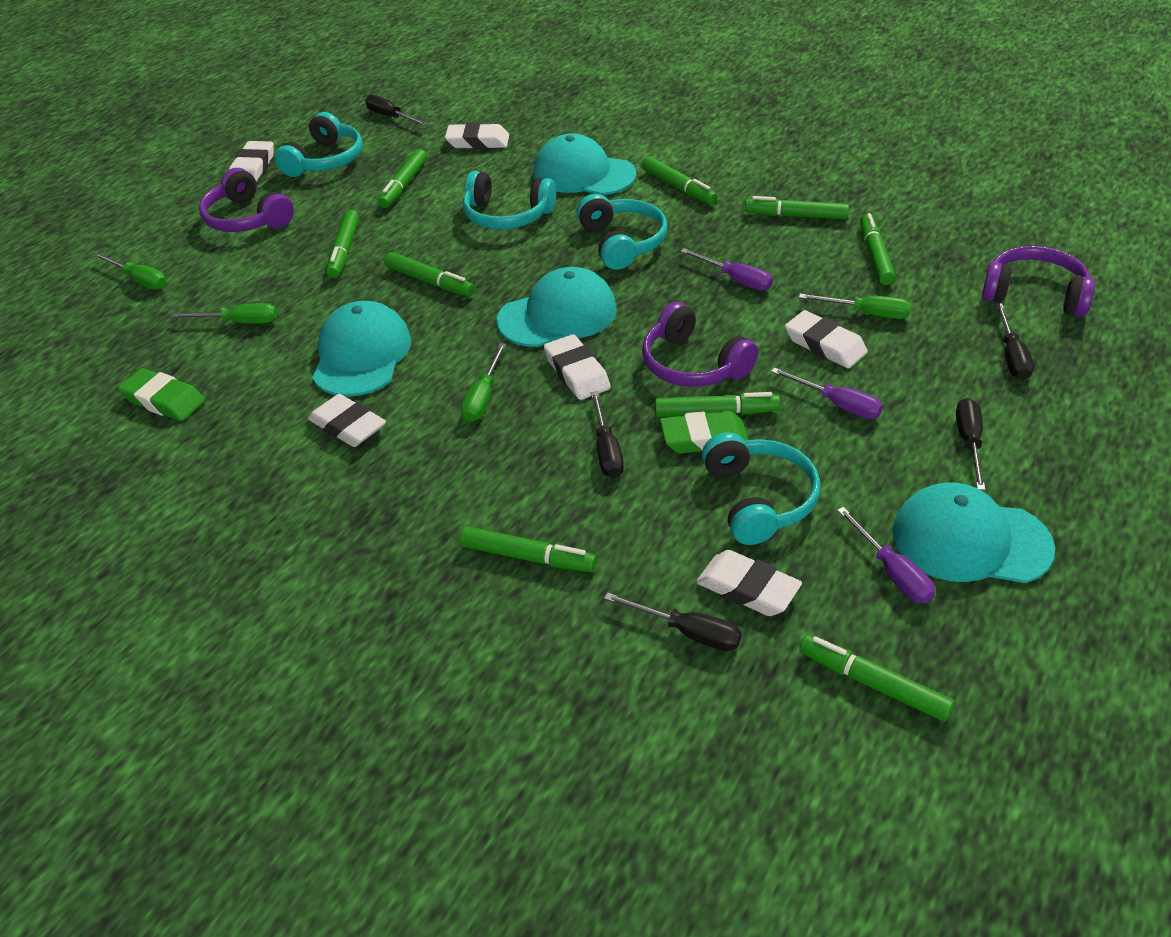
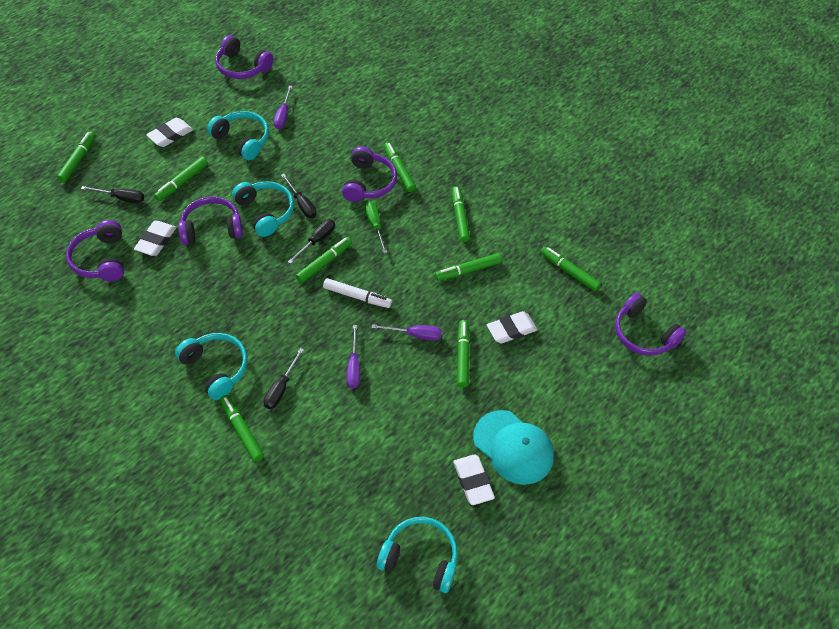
black screwdriver: [365,95,428,126] [591,391,624,478] [604,592,742,651] [956,398,986,490] [995,303,1034,380] = 5 -> [81,186,144,203] [264,348,304,409] [281,174,317,218] [288,219,335,264] = 4
green eraser: [118,368,205,421] [660,411,749,454] = 2 -> none = 0
green screwdriver: [93,252,167,290] [170,303,277,324] [461,343,507,422] [799,294,911,319] = 4 -> [365,202,388,253] = 1
purple headphones: [199,168,294,232] [642,302,758,387] [982,246,1095,317] = 3 -> [66,220,124,281] [178,196,243,245] [215,35,273,79] [342,146,397,202] [615,293,686,356] = 5
turquoise cap: [312,301,411,397] [497,267,617,347] [534,133,636,195] [892,482,1055,583] = 4 -> [473,410,554,485] = 1
white eraser: [229,141,274,182] [308,394,386,447] [445,123,509,149] [544,334,611,400] [696,550,802,616] [785,310,868,368] = 6 -> [134,221,176,256] [146,118,193,147] [453,455,495,505] [487,311,538,343] = 4
white marker: none = 0 -> [323,278,392,308] = 1

